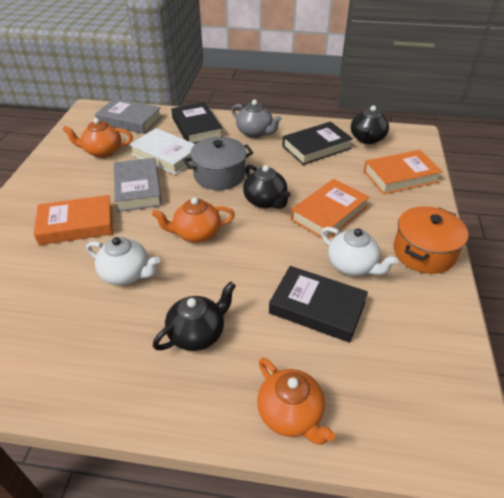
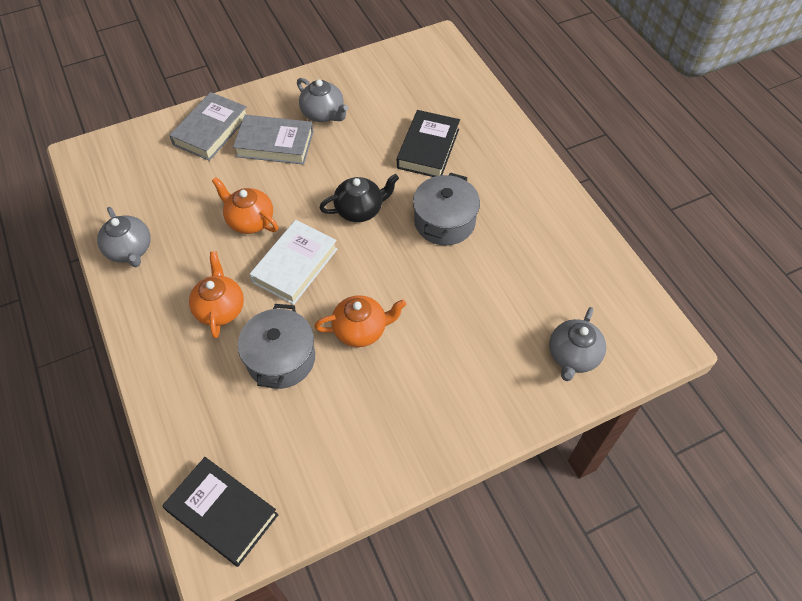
black book: [171,102,223,144] [269,266,368,343] [282,122,353,165] = 3 -> [162,457,279,567] [397,110,460,177] = 2
black teapot: [153,281,236,351] [243,164,291,209] [351,106,389,144] = 3 -> [319,174,399,222] = 1
grey pot: [183,137,253,190] = 1 -> [238,304,315,389] [413,173,480,245] = 2
grey teapot: [232,100,282,138] = 1 -> [97,207,151,267] [297,78,348,122] [549,307,606,381] = 3
orange book: [34,195,113,245] [291,179,369,239] [364,150,443,194] = 3 -> none = 0
orange pot: [394,206,468,274] = 1 -> none = 0
white teapot: [86,237,160,285] [321,227,398,276] = 2 -> none = 0

